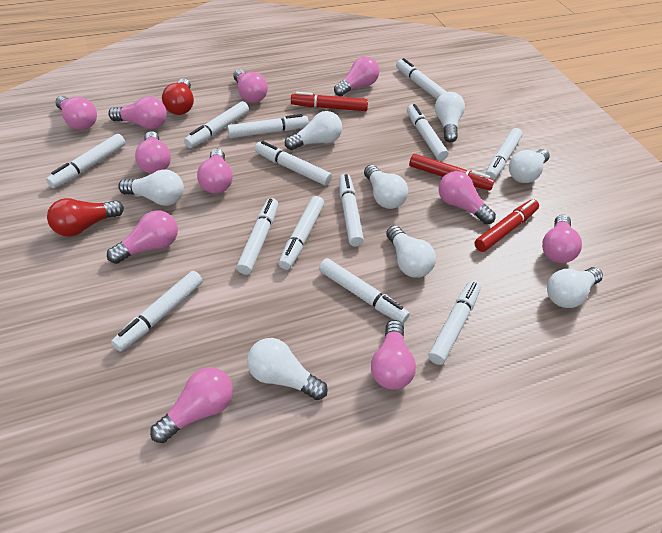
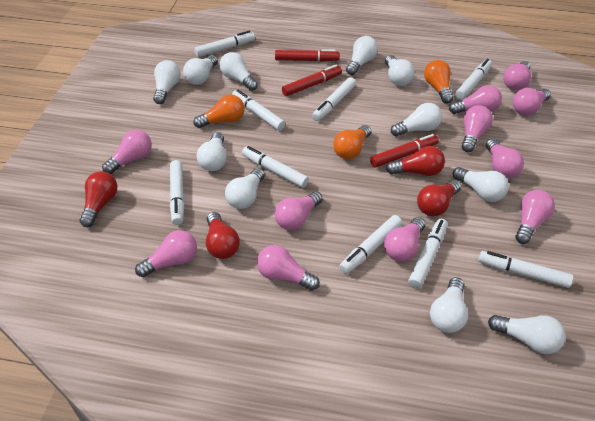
orange light bulb: none = 0 -> [193,94,245,128] [333,125,371,159] [424,60,453,103] = 3
red light bulb: [47,198,124,237] [162,79,194,115] = 2 -> [80,171,117,227] [206,212,240,259] [386,146,445,176] [417,180,461,216] = 4
white light bulb: [118,169,184,206] [247,338,328,400] [285,111,342,150] [364,165,408,209] [386,225,436,278] [435,92,465,142] [509,149,550,183] [547,267,603,308] = 8 -> [153,60,181,104] [183,55,218,85] [196,132,227,171] [219,52,258,91] [225,168,265,209] [346,36,378,75] [385,55,415,86] [391,103,442,137] [430,277,468,333] [453,167,509,202] [488,315,566,354] = 11
white marker: [46,134,126,188] [111,271,203,352] [184,101,249,148] [227,114,309,138] [236,198,278,275] [255,141,332,186] [279,196,324,270] [319,258,410,324] [339,174,364,247] [396,58,447,99] [407,104,448,161] [428,280,481,365] [485,128,523,179] = 13 -> [170,160,184,225] [194,31,255,57] [232,90,285,131] [242,146,309,188] [312,77,356,121] [339,215,402,274] [408,219,447,289] [455,59,492,100] [478,251,573,288] = 9

